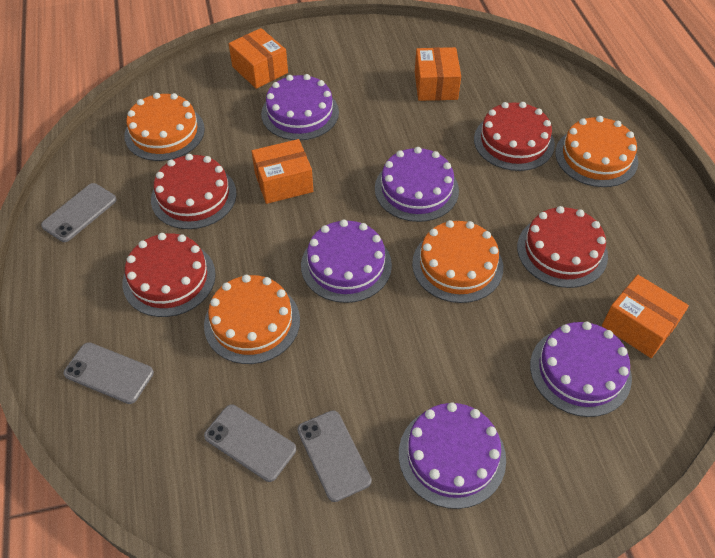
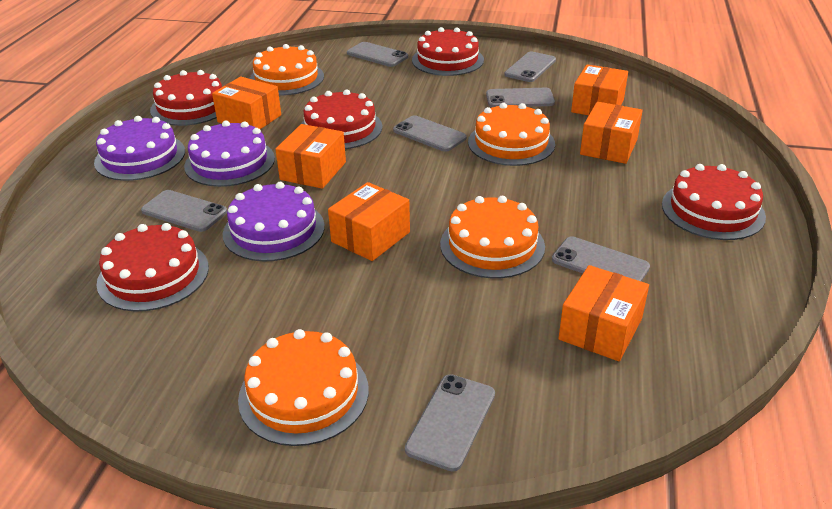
grey phone: [41,183,117,242] [64,342,154,404] [204,405,296,482] [297,410,372,502] = 4 -> [141,190,227,232] [347,42,408,67] [393,115,466,152] [405,374,495,472] [486,88,555,107] [504,51,556,82] [552,236,650,282] = 7
orange box: [229,28,288,89] [251,139,313,204] [415,47,461,101] [602,275,689,358] = 4 -> [212,77,281,129] [275,124,346,189] [328,182,410,261] [558,265,649,361] [571,64,628,115] [580,102,643,164] = 6
purple cake: [261,74,339,140] [301,219,392,303] [375,147,459,222] [399,402,506,509] [530,321,632,417] = 5 -> [94,116,185,181] [184,121,275,187] [223,182,325,262] = 3
red cake: [123,233,216,317] [151,154,236,229] [474,102,555,171] [517,206,608,288] = 4 -> [96,223,209,312] [150,70,222,126] [301,89,382,149] [412,27,484,76] [662,164,766,240] = 5

